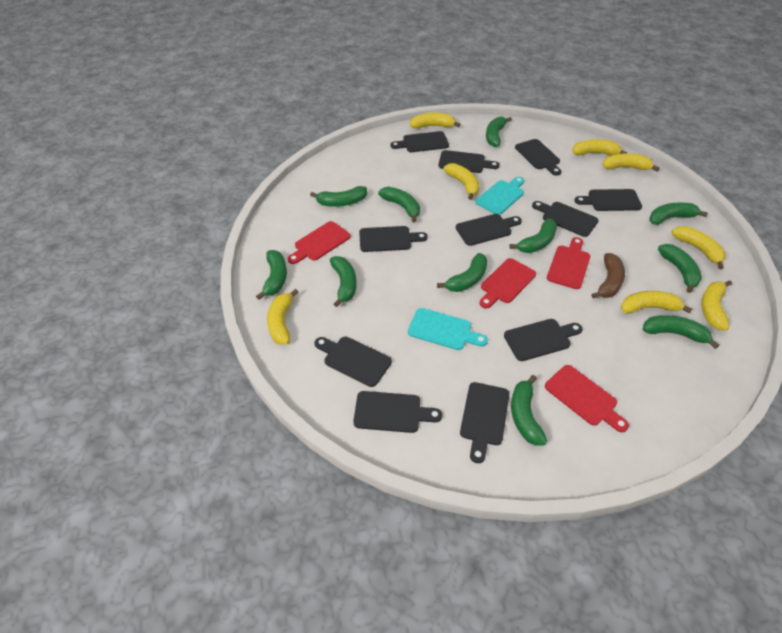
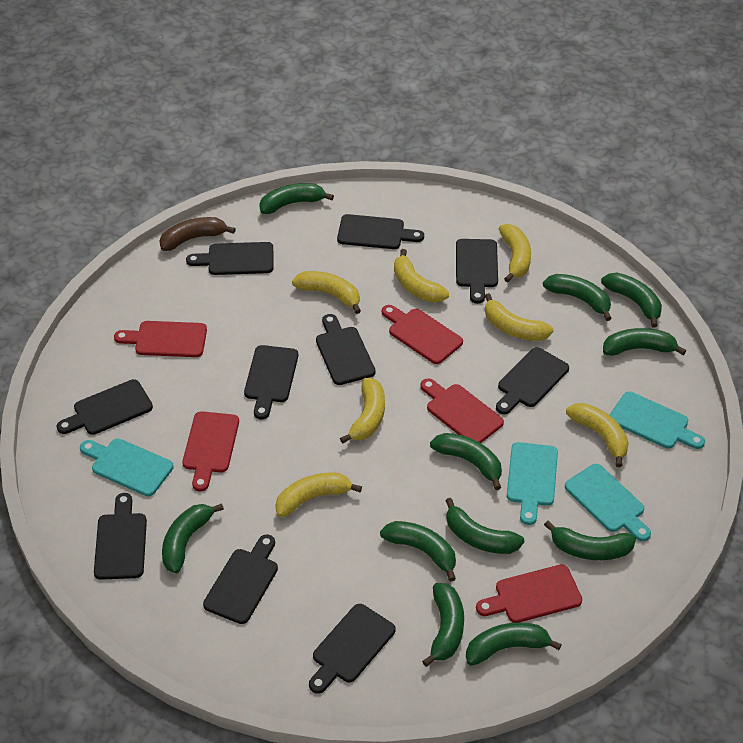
black cutting board: [315,337,392,387] [353,391,442,433] [359,226,428,252] [391,131,449,152] [438,150,499,173] [456,214,522,246] [460,382,509,463] [504,319,583,361] [515,139,561,176] [532,201,599,237] [574,189,642,211] = 11 -> [57,379,153,435] [94,493,147,580] [186,242,273,275] [203,534,278,624] [244,345,298,419] [309,604,396,694] [316,314,376,385] [337,214,424,249] [456,239,498,304] [496,347,569,414] = 10
red cutting board: [288,221,350,264] [480,258,536,309] [545,365,629,432] [547,237,590,289] = 4 -> [114,321,207,357] [182,411,239,491] [382,305,463,364] [420,378,504,443] [476,564,582,623] = 5
turquoise cutting board: [408,308,488,350] [476,177,524,215] = 2 -> [80,438,174,496] [507,442,558,525] [565,464,651,541] [610,391,705,449] = 4
yellow banana: [267,289,298,344] [410,113,460,129] [444,163,479,200] [572,139,627,155] [603,153,660,171] [621,291,692,314] [671,226,726,269] [701,280,732,330] = 8 -> [275,472,362,517] [292,271,361,314] [340,378,385,443] [394,249,449,303] [485,293,554,341] [499,224,531,282] [566,403,629,467] = 7

